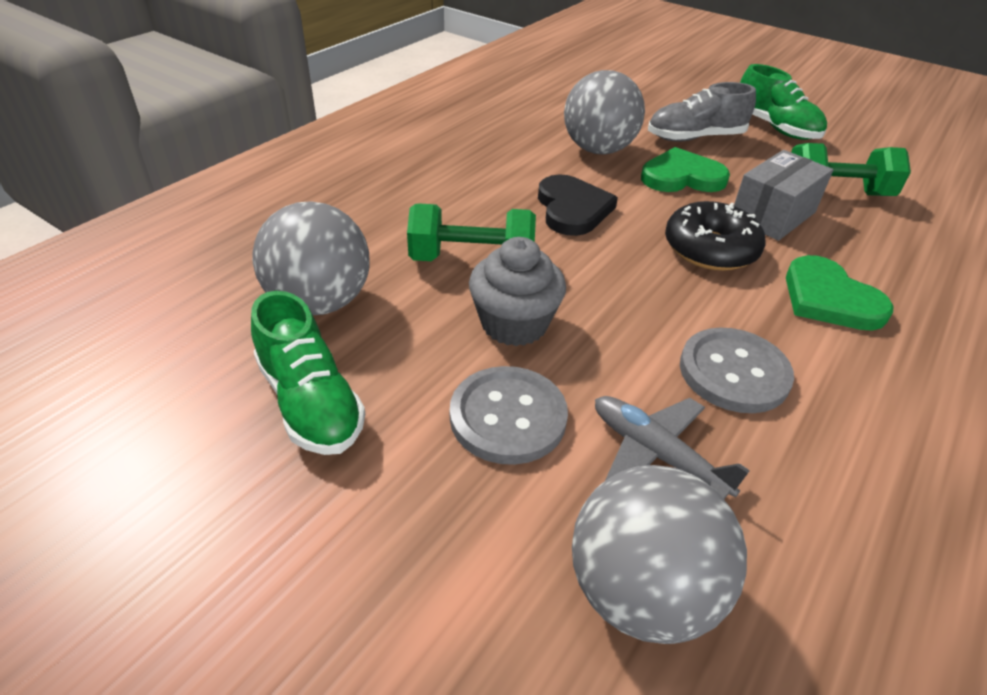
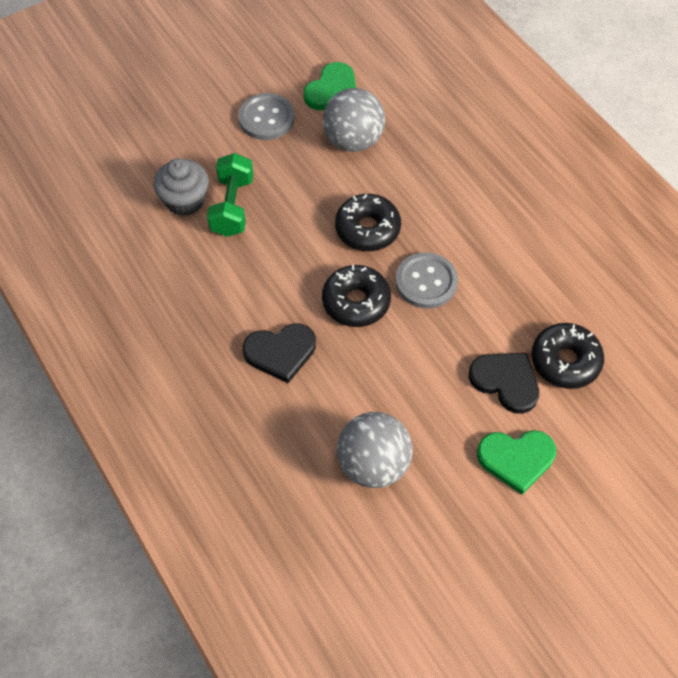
black donut: [665,201,766,271] = 1 -> [322,265,391,327] [335,194,401,251] [531,323,604,389] = 3
black heart: [538,174,618,236] = 1 -> [243,324,316,383] [469,353,539,414] = 2
green dumbbell: [407,203,536,261] [791,143,911,196] = 2 -> [207,153,253,237] = 1
green shoe: [251,291,365,455] [740,64,827,140] = 2 -> none = 0
grey ball: [252,201,370,315] [564,70,645,155] [572,465,747,644] = 3 -> [323,88,385,152] [337,412,413,488] = 2
grey box: [734,150,833,241] = 1 -> none = 0
grey plane: [595,396,750,499] = 1 -> none = 0
grey shoe: [648,82,756,141] = 1 -> none = 0

